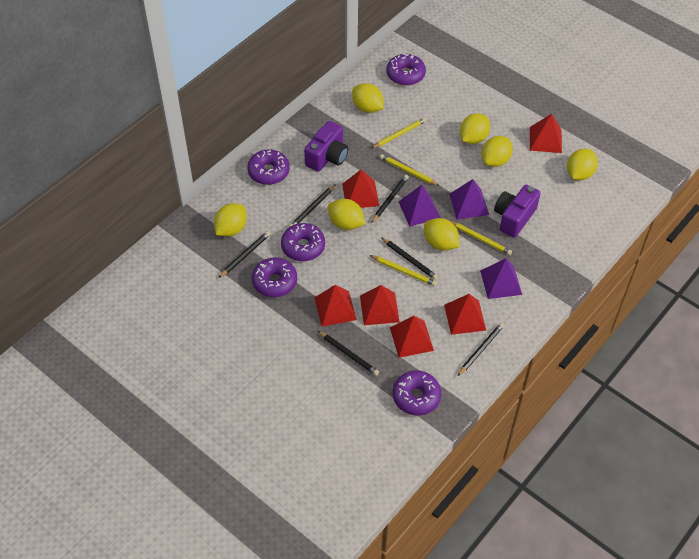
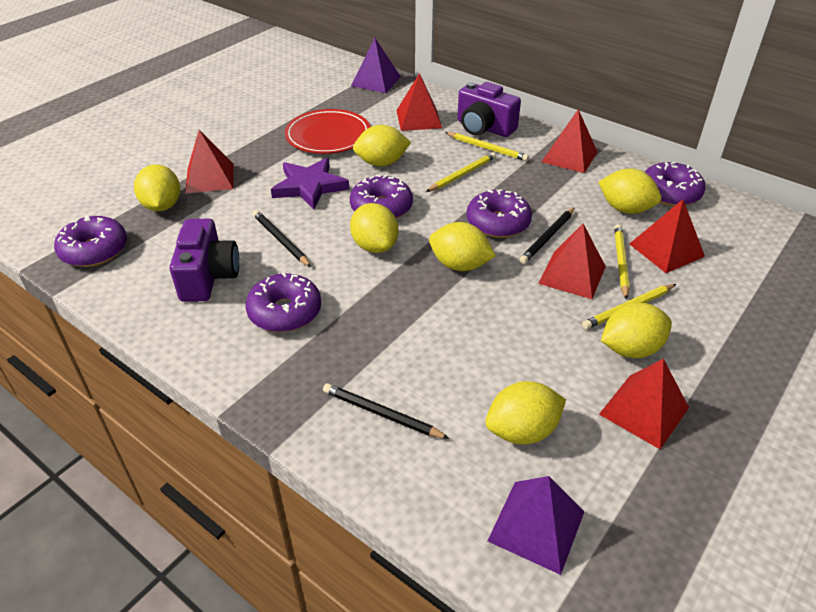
black pencil: [219,231,270,278] [289,184,336,227] [318,331,379,376] [371,175,409,223] [382,238,438,280] [458,323,504,376] = 6 -> [253,210,311,267] [323,383,450,439] [519,207,575,264] = 3
purple pyramid: [398,185,441,227] [449,179,489,219] [480,258,522,299] = 3 -> [351,38,401,93] [488,476,584,575] = 2
purple star: none = 0 -> [271,158,349,210] = 1
red plate: none = 0 -> [285,109,370,154] = 1

